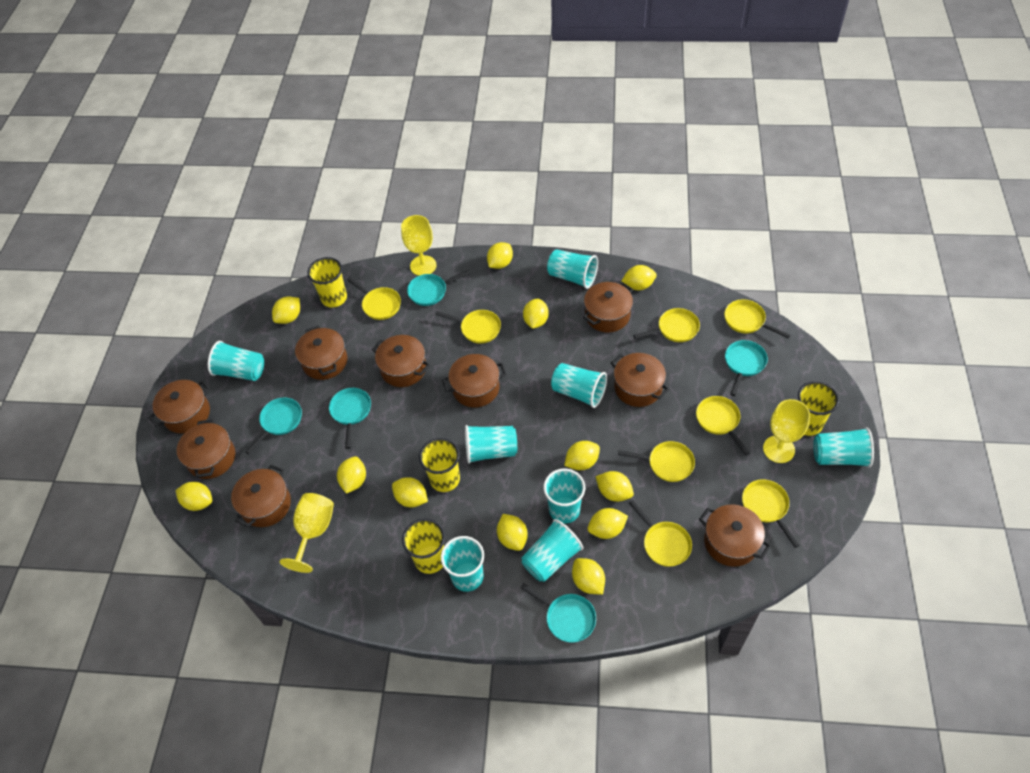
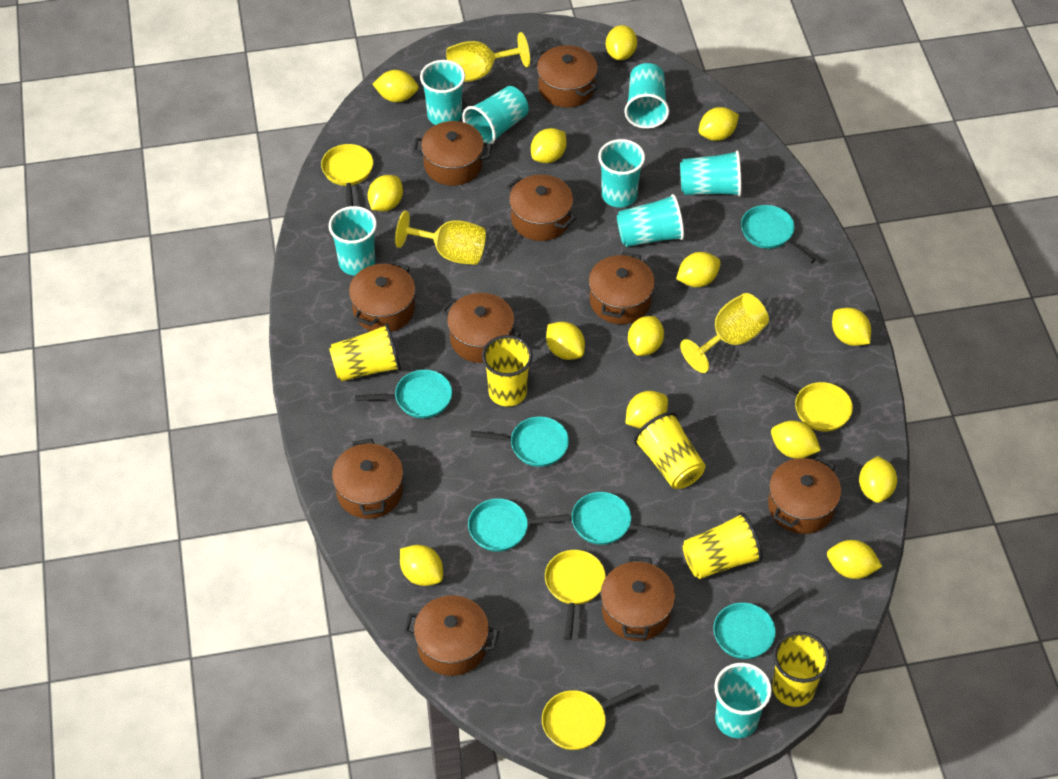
brown pot: [148,380,211,433] [177,419,235,479] [231,465,291,527] [295,326,347,380] [372,335,430,387] [442,354,507,408] [583,282,633,332] [611,353,669,407] [699,504,771,567] = 9 -> [332,439,403,519] [349,261,415,332] [404,595,499,676] [413,121,492,186] [441,293,521,363] [507,175,576,241] [537,45,598,108] [588,252,655,324] [601,556,675,641] [768,456,841,534] = 10
turquoise pan: [245,397,302,454] [329,388,371,449] [407,270,470,306] [520,583,596,642] [725,340,768,396] = 5 -> [355,370,452,419] [468,498,570,552] [470,417,569,467] [572,492,671,545] [713,588,805,659] [741,205,816,263] = 6
yellow cup: [307,257,347,308] [402,518,445,574] [419,438,460,492] [798,381,839,436] = 4 -> [329,323,401,382] [482,335,533,407] [634,412,706,489] [683,512,762,579] [772,631,830,707] = 5
yellow lemon: [176,482,212,511] [272,296,300,324] [337,456,366,494] [392,477,428,507] [487,242,513,269] [497,514,528,551] [523,299,549,329] [564,441,600,470] [572,558,605,595] [588,508,628,539] [596,471,634,502] [621,265,657,290] = 12 -> [368,175,403,212] [373,70,419,102] [400,545,443,586] [531,128,567,163] [546,322,585,360] [606,25,637,60] [626,391,668,428] [628,316,664,356] [676,252,721,287] [698,107,739,141] [771,421,821,459] [827,540,882,579] [832,308,871,346] [859,456,897,503] = 14
yellow pan: [347,277,401,320] [435,310,501,343] [618,441,695,482] [629,500,692,567] [633,308,700,342] [696,396,750,455] [724,299,791,339] [742,479,800,548] = 8 -> [321,144,373,207] [542,685,644,750] [545,550,606,640] [760,375,853,432] = 4

